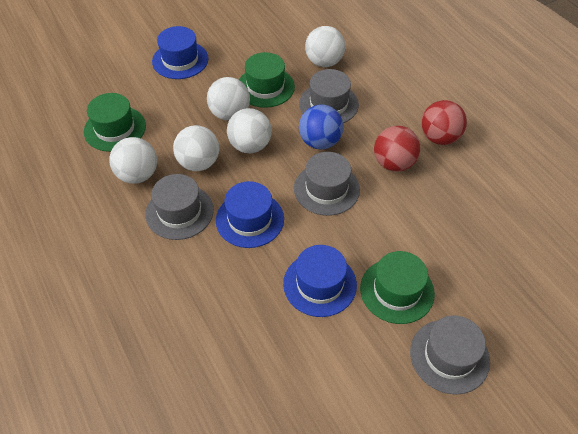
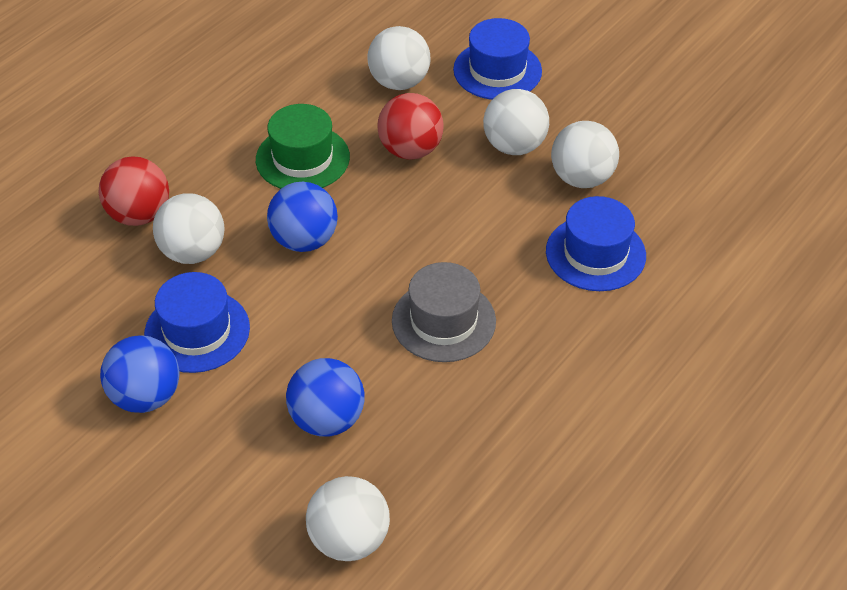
blue ball: [299,104,343,150] = 1 -> [100,335,179,413] [267,182,338,252] [286,358,365,437] = 3
green hat: [84,93,146,152] [239,52,295,108] [360,251,435,324] = 3 -> [256,104,350,189] = 1
grey hat: [145,174,214,240] [294,152,360,216] [299,69,359,123] [410,315,490,395] = 4 -> [392,262,496,362] = 1

